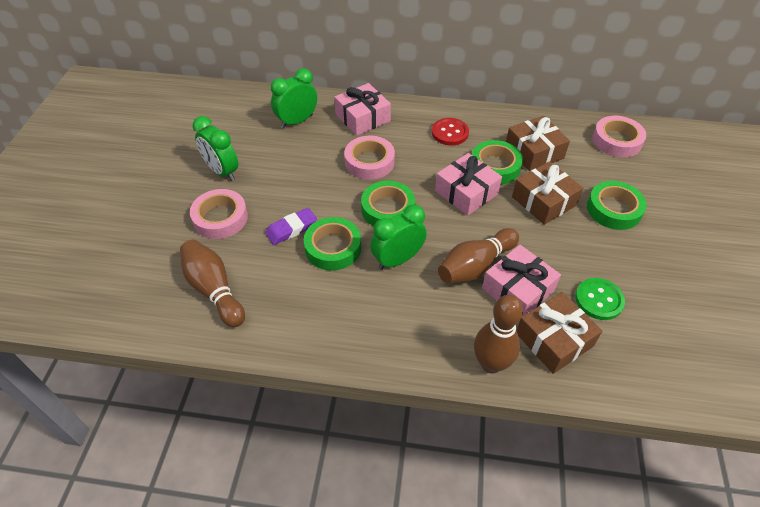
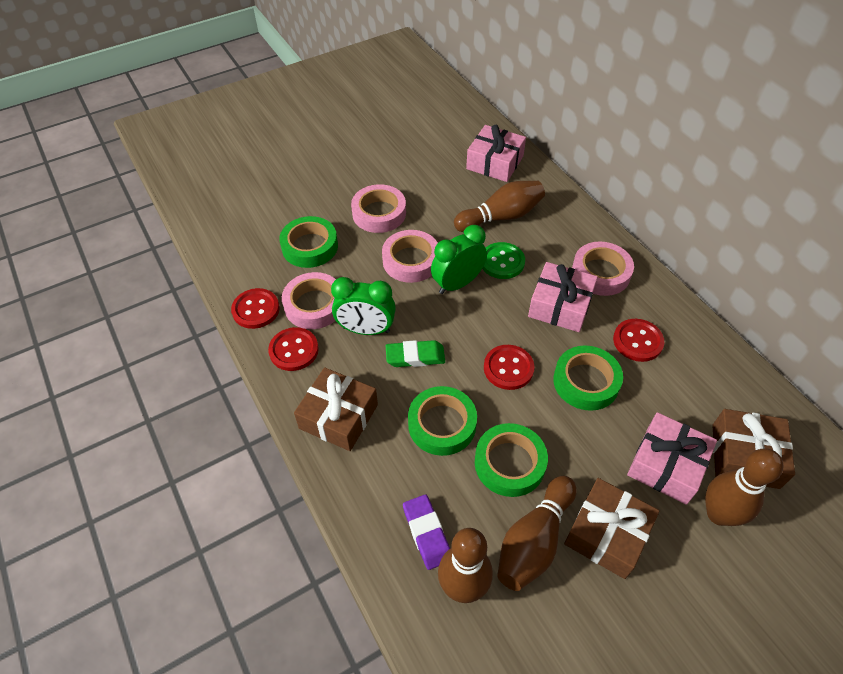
brown bowling pin: [180,240,245,327] [438,228,519,283] [474,295,523,373] = 3 -> [438,528,493,603] [454,181,545,232] [497,476,577,591] [705,449,784,526] = 4
green clock: [193,116,238,181] [271,68,317,128] [370,205,427,270] = 3 -> [331,277,396,335] [431,225,487,294] = 2
green eraser: none = 0 -> [385,340,445,367] = 1
pink tape: [190,189,248,239] [344,136,395,180] [592,116,646,157] = 3 -> [282,272,336,329] [351,184,406,233] [382,230,438,283] [572,242,634,296] = 4
red button: [432,118,469,145] = 1 -> [231,288,280,329] [268,327,319,371] [484,345,535,390] [613,319,664,362] = 4

